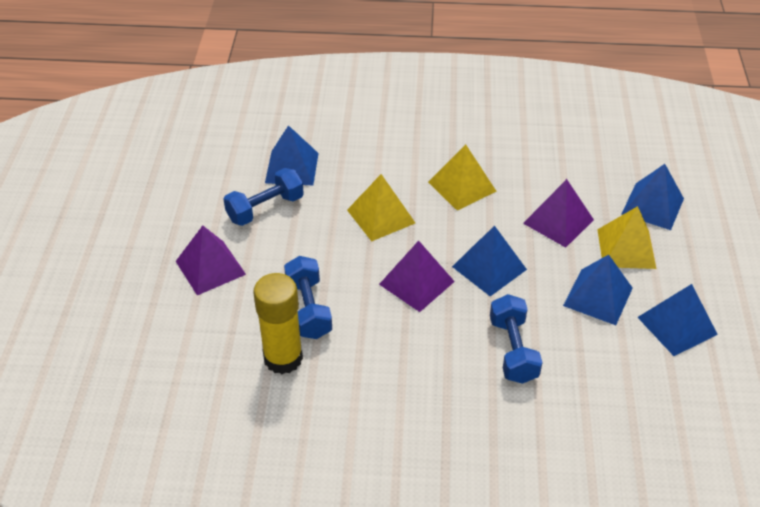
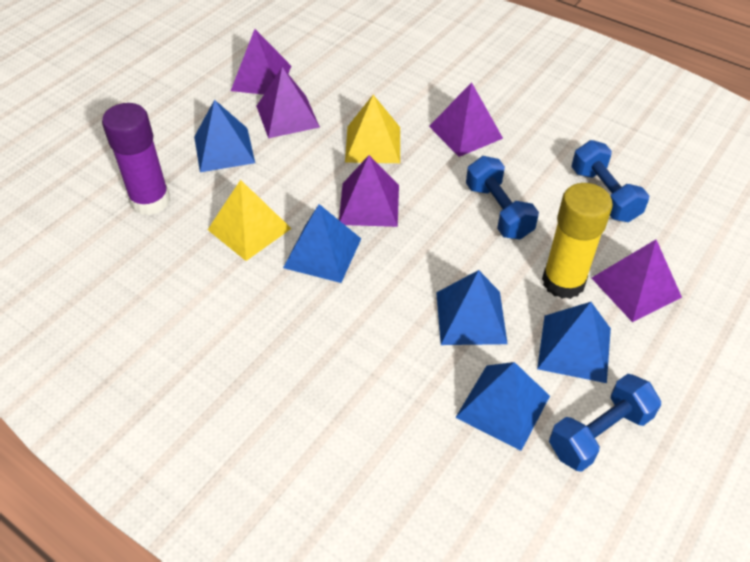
purple glue stick: none = 0 -> [102,103,170,215] = 1
purple pyramid: [176,225,246,295] [379,241,455,312] [523,179,594,248] = 3 -> [231,29,291,95] [256,67,320,138] [339,155,399,227] [429,82,503,157] [592,240,682,322] = 5
yellow pyramid: [347,174,415,241] [428,144,497,211] [597,206,656,269] = 3 -> [208,180,292,261] [345,95,400,163] = 2

